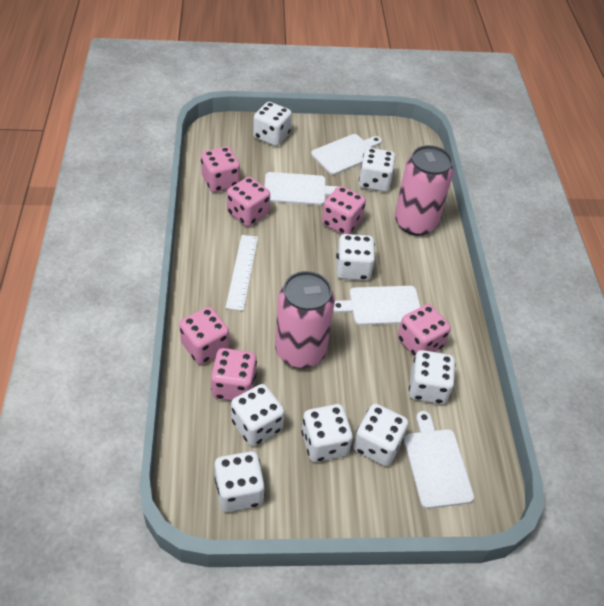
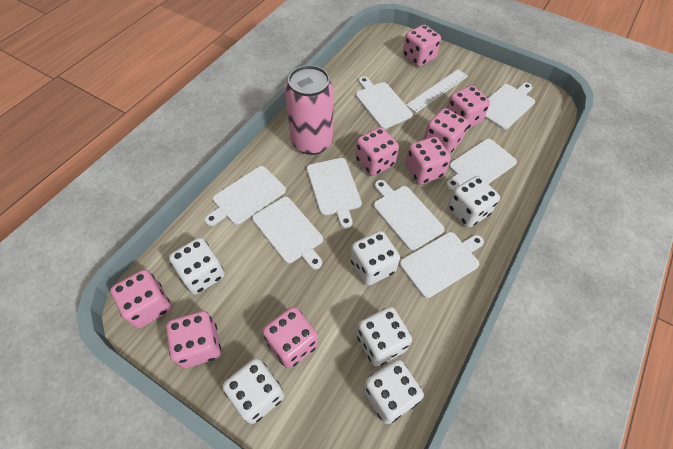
pink can: [275,271,335,368] [395,145,454,236] = 2 -> [285,65,334,155] = 1
pink dice: [179,307,229,365] [201,146,240,193] [211,348,257,401] [227,177,270,227] [322,186,366,234] [398,304,451,357] = 6 -> [110,269,171,329] [166,311,221,368] [262,307,318,369] [355,127,399,176] [403,25,441,67] [405,137,451,184] [424,108,468,154] [447,86,490,130] = 8
white cutting board: [265,172,338,205] [311,134,382,175] [333,286,420,325] [404,411,474,509] = 4 -> [205,166,286,226] [252,197,323,269] [307,158,362,228] [356,77,413,129] [373,180,445,251] [400,232,484,298] [446,139,517,190] [484,83,535,130] = 8
white dice: [214,451,265,512] [231,384,285,446] [253,102,292,146] [301,404,353,462] [336,234,375,281] [353,404,409,466] [359,148,396,192] [409,350,455,404] = 8 -> [169,238,225,295] [222,358,284,424] [350,231,400,286] [357,307,412,366] [363,359,424,424] [448,176,500,227] = 6

